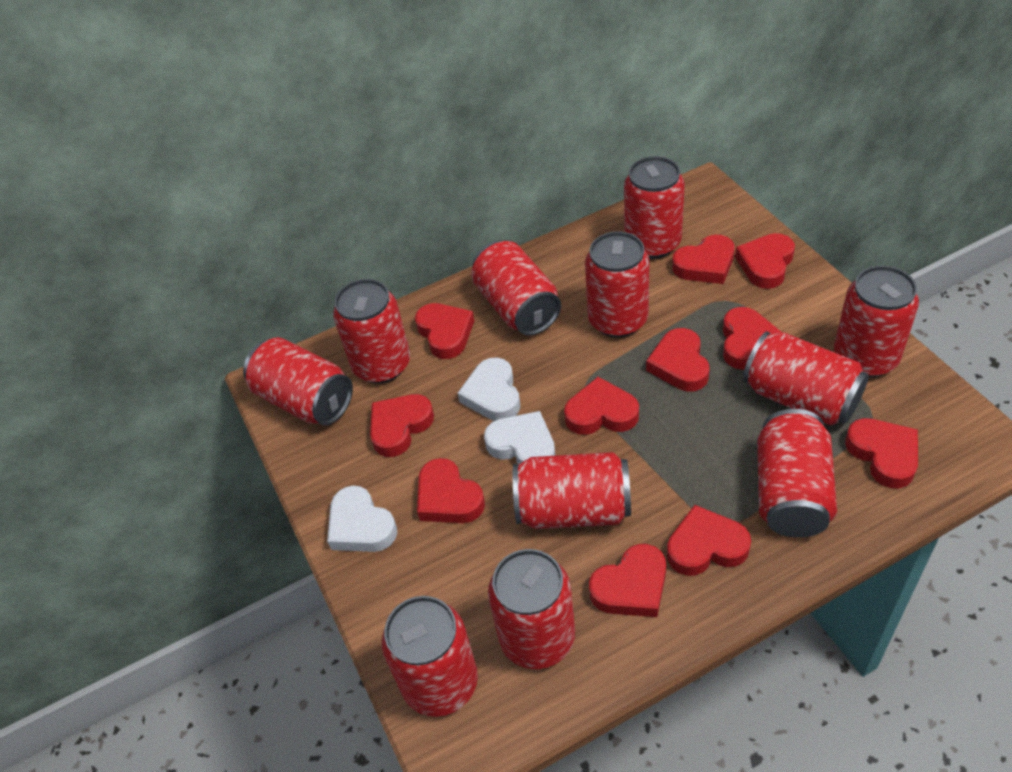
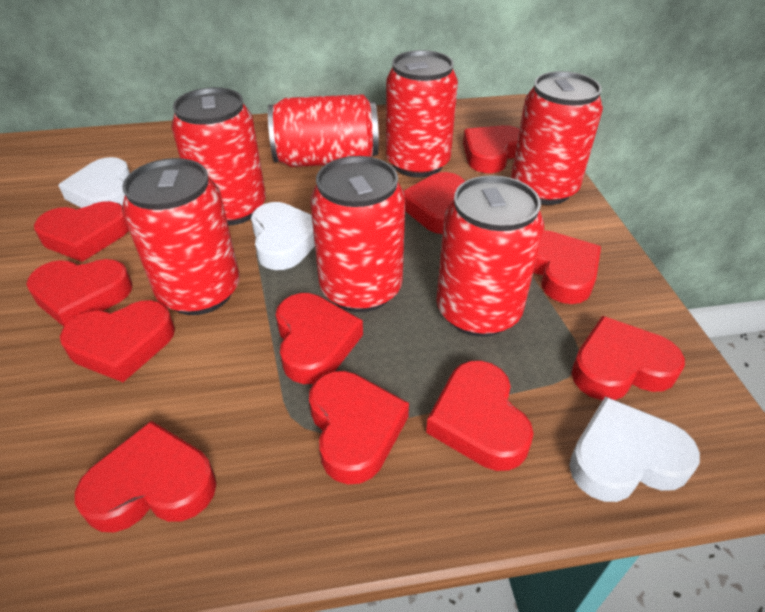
red can: [243,337,353,425] [333,279,410,384] [382,596,478,717] [471,241,561,336] [488,549,575,669] [513,452,631,529] [585,231,649,338] [624,156,685,259] [743,331,869,426] [757,409,837,538] [834,265,919,377] = 11 -> [122,158,240,315] [171,87,266,226] [268,94,379,167] [310,156,405,312] [386,50,458,178] [436,175,544,337] [511,71,603,205] = 7

